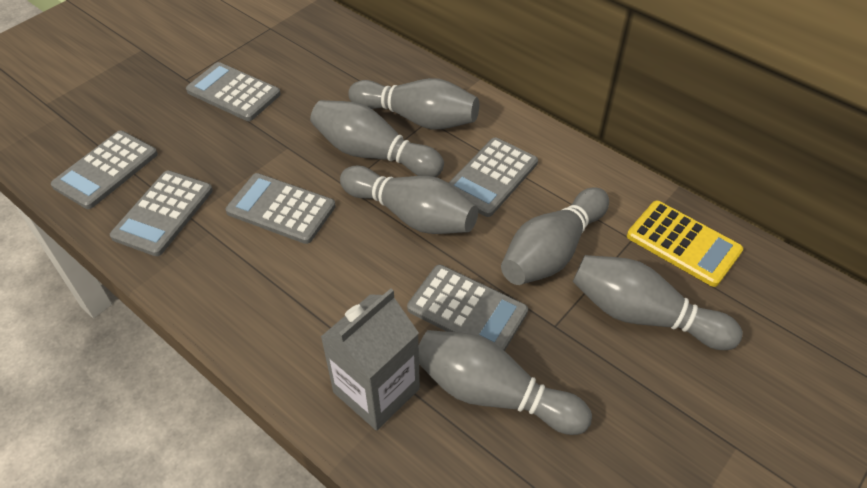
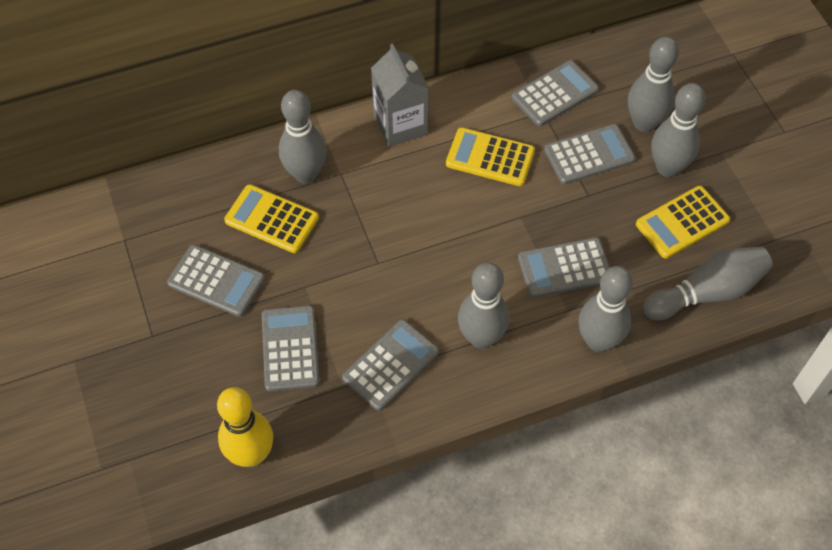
yellow bowling pin: none = 0 -> [217,387,273,467] = 1
yellow calculator: [627,201,743,287] = 1 -> [224,184,319,253] [446,127,535,186] [636,186,730,259] = 3

